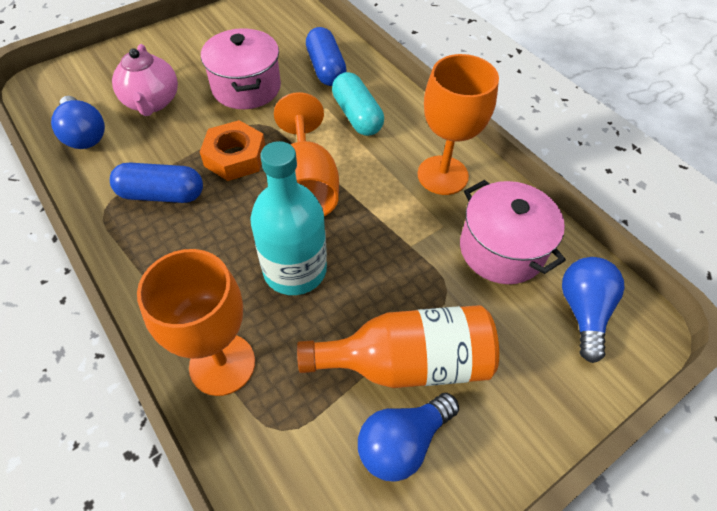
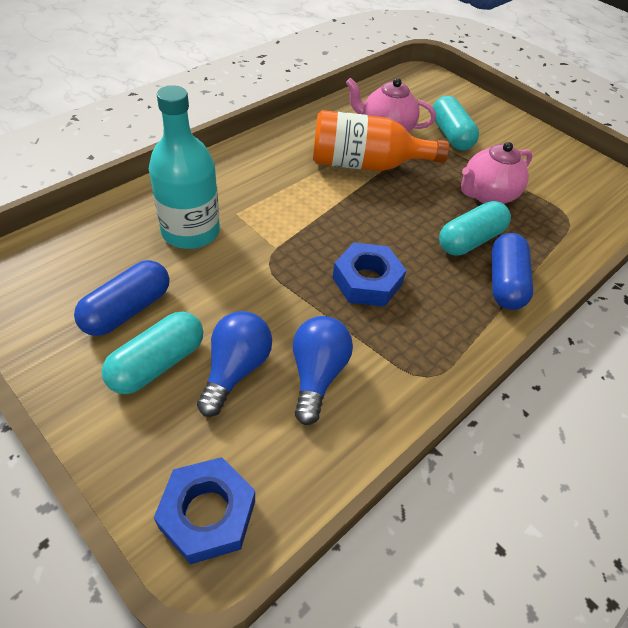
blue light bulb: [51,96,105,149] [358,393,459,482] [562,257,625,363] = 3 -> [197,311,272,417] [293,316,353,425] = 2
blue nut: none = 0 -> [154,457,255,564] [332,243,406,307] = 2
orange goblet: [137,249,255,396] [274,92,339,216] [418,54,499,195] = 3 -> none = 0
orange nut: [200,120,265,181] = 1 -> none = 0
pink pot: [201,28,281,109] [460,180,566,284] = 2 -> none = 0
pink teapot: [112,44,178,116] = 1 -> [346,78,436,133] [461,142,533,204] = 2
turquoise capsule: [332,72,384,136] = 1 -> [101,312,203,394] [433,96,479,150] [439,201,511,256] = 3

